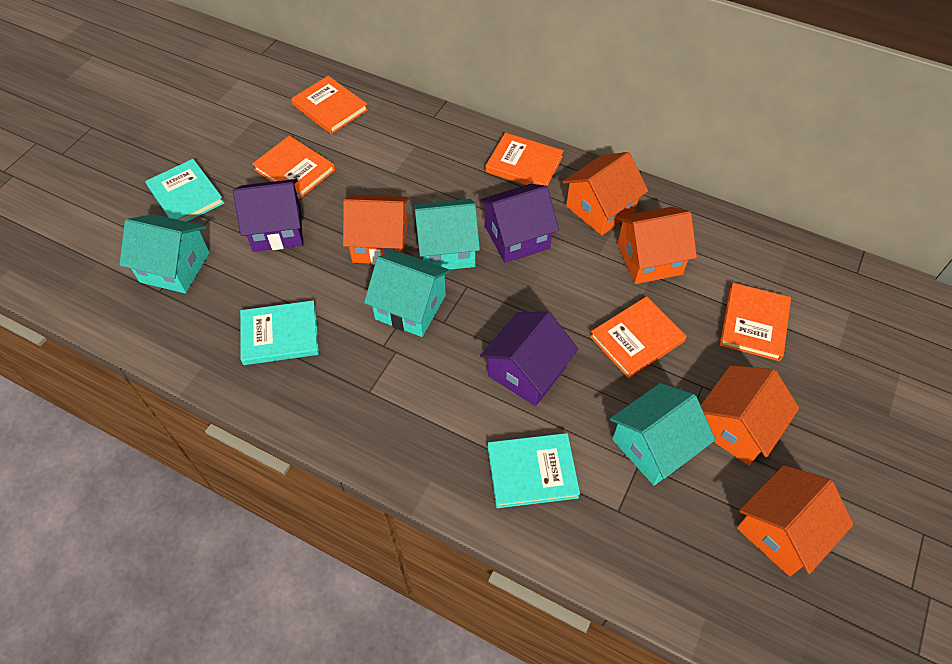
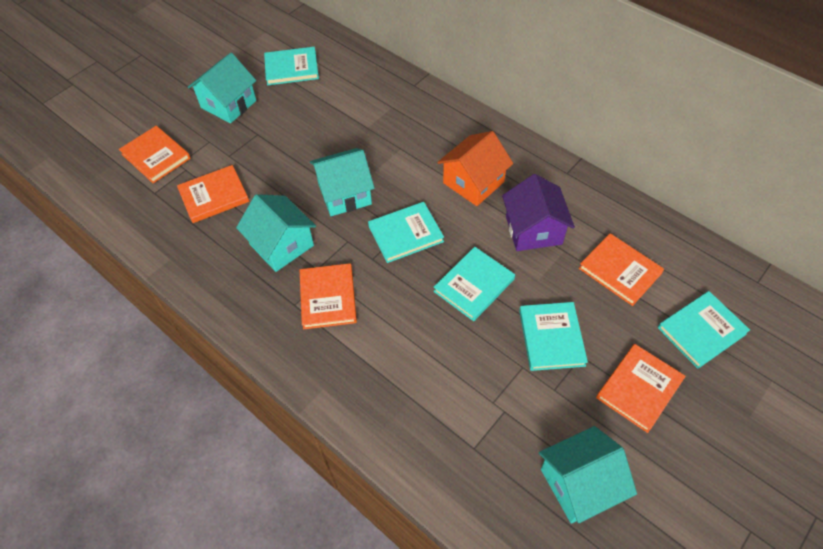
orange house: [343,195,409,265] [563,152,648,235] [617,207,697,284] [701,365,799,465] [737,465,854,577] = 5 -> [437,131,513,206] = 1
purple house: [233,179,303,252] [479,184,559,263] [480,312,578,406] = 3 -> [502,174,575,251] = 1
turquoise book: [145,159,224,222] [240,300,319,365] [488,433,580,508] = 3 -> [264,47,319,85] [368,202,444,263] [433,247,515,321] [519,302,588,371] [658,291,750,369] = 5

